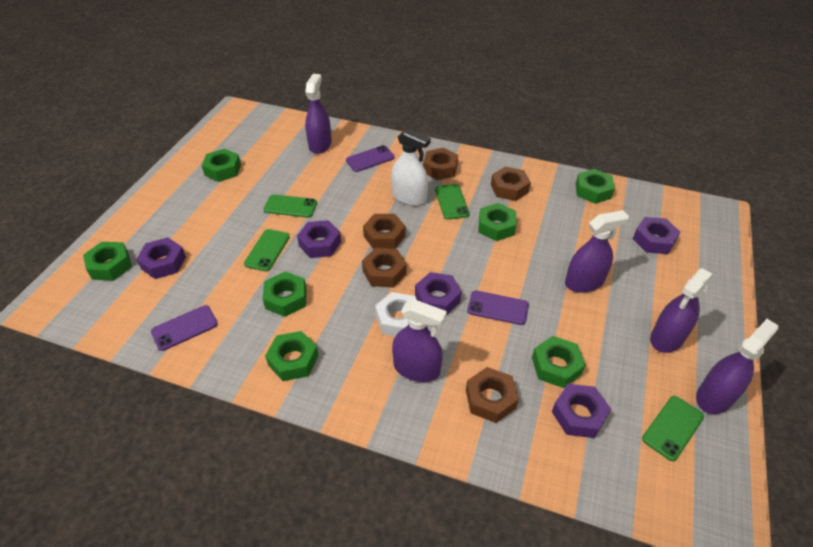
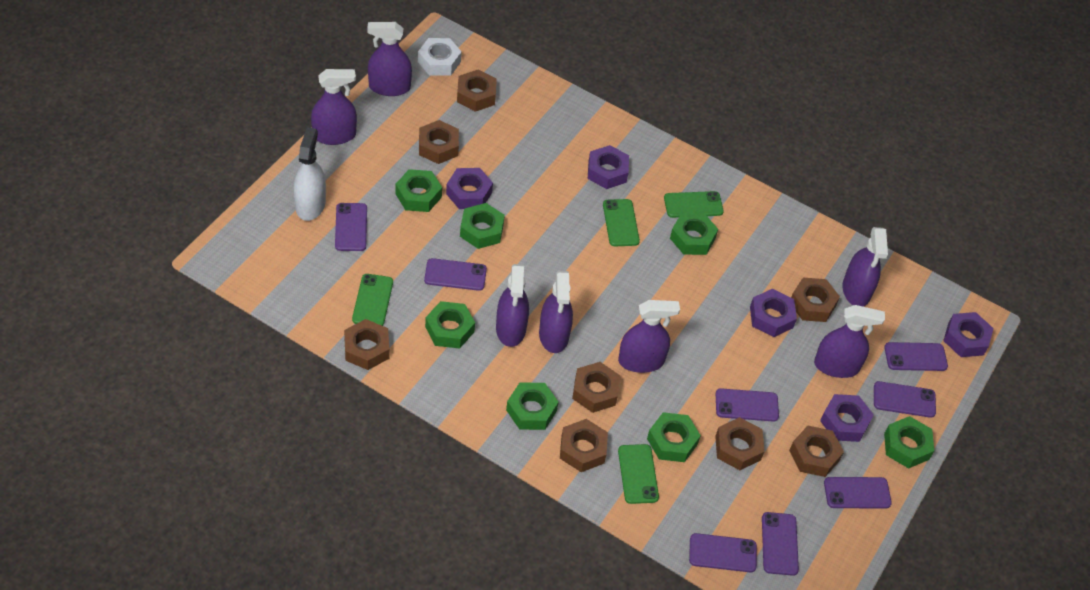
brown nut: [362,248,407,288] [363,214,405,249] [423,148,458,180] [466,367,519,423] [491,167,531,201] = 5 -> [344,319,389,370] [419,120,459,164] [457,70,497,112] [560,419,608,472] [572,362,620,413] [715,417,765,470] [789,426,844,477] [791,278,840,322] = 8
purple phone: [151,305,218,351] [346,145,395,172] [467,291,529,325] = 3 -> [335,203,367,251] [424,258,487,291] [689,533,757,572] [716,388,779,422] [762,512,799,576] [824,477,892,508] [874,381,936,418] [884,342,948,371] = 8
purple spray bottle: [305,74,332,154] [392,299,447,382] [565,210,629,293] [650,268,713,353] [696,319,778,414] = 5 -> [311,69,357,145] [367,22,412,96] [496,264,529,347] [539,271,573,353] [618,300,680,373] [814,305,885,378] [843,227,888,307] = 7

